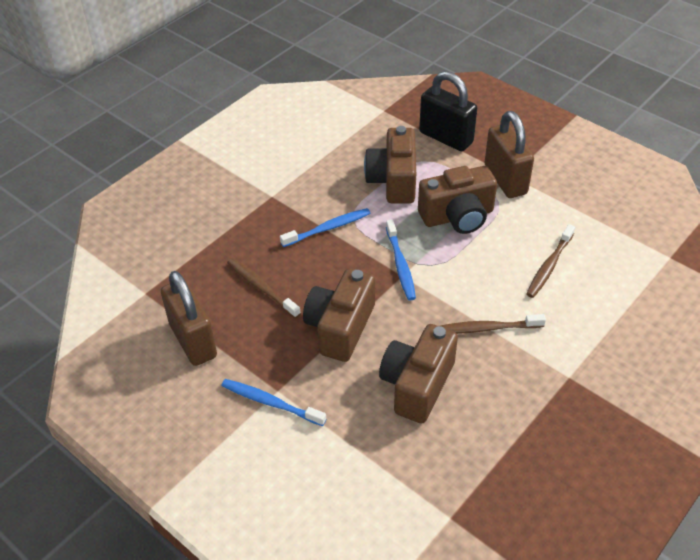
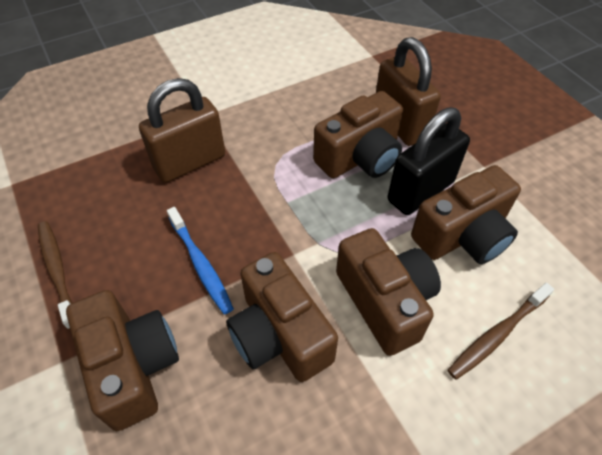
blue toothbrush: [222,379,326,426] [280,208,370,247] [386,220,416,301] = 3 -> [167,207,234,314] = 1
brown camera: [303,268,375,362] [364,126,416,204] [379,324,458,423] [418,166,497,234] = 4 -> [66,290,179,431] [226,252,338,382] [313,91,403,178] [336,228,441,356] [411,165,521,264] = 5
brown toothbrush: [227,258,301,318] [440,314,546,334] [526,224,575,298] = 3 -> [38,221,72,330] [448,283,554,380] = 2

